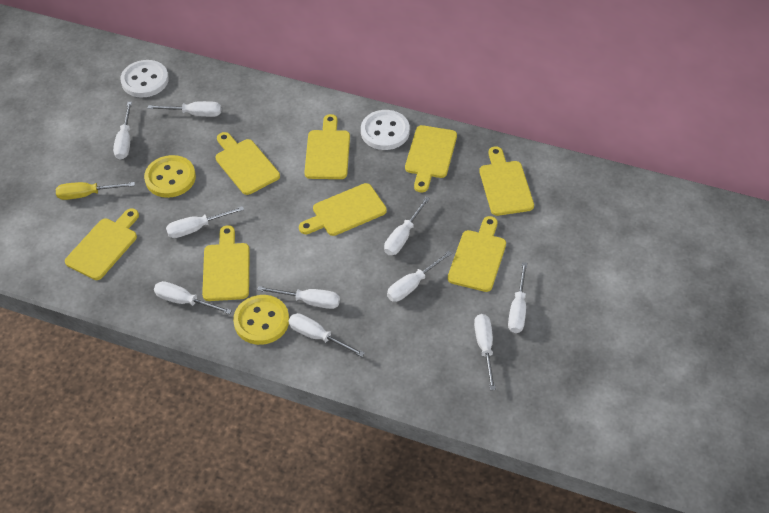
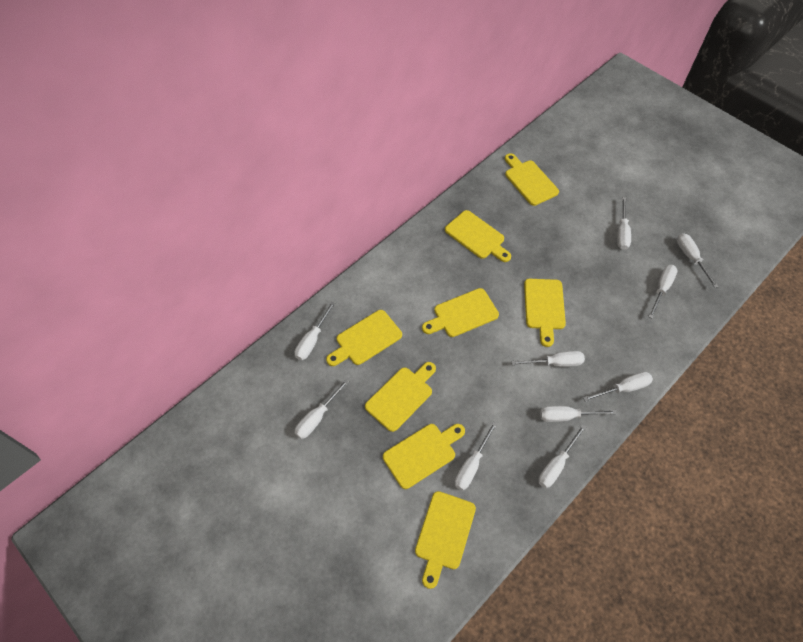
white button: [120,60,169,98] [361,110,410,150] = 2 -> none = 0
yellow button: [144,155,196,198] [233,295,289,345] = 2 -> none = 0
yellow screwdriver: [56,182,135,200] = 1 -> none = 0

